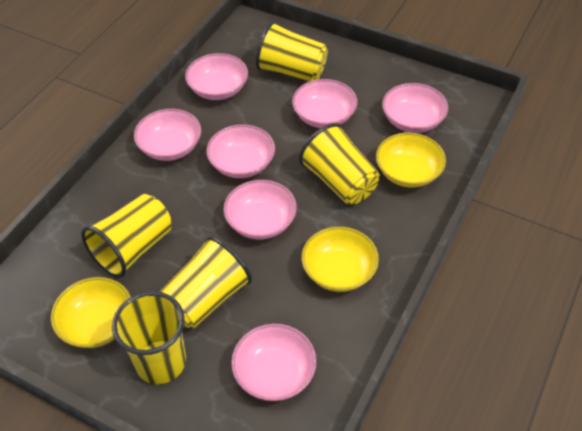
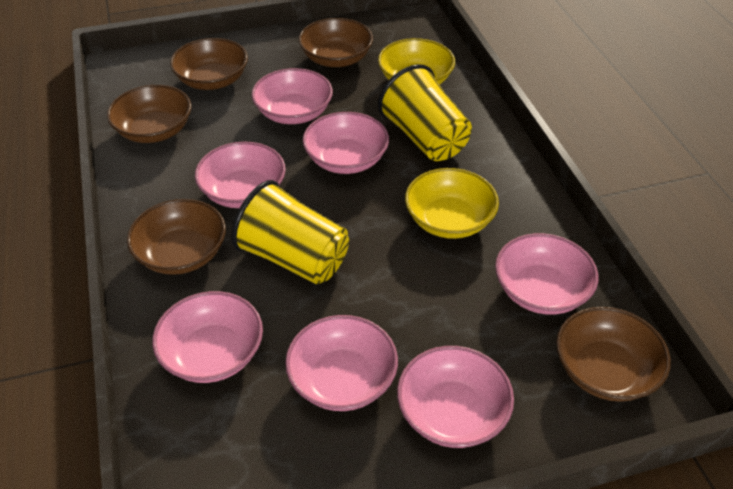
brown bowl: none = 0 -> [107,85,191,143] [127,199,226,275] [170,38,248,90] [299,18,373,67] [556,307,671,402] = 5
yellow bowl: [51,277,131,348] [302,227,379,292] [376,133,446,188] = 3 -> [378,38,455,85] [405,168,499,239] = 2
yellow cup: [82,194,172,278] [112,291,186,384] [159,236,252,328] [256,21,328,81] [299,123,380,205] = 5 -> [231,180,349,284] [378,64,472,161] = 2

